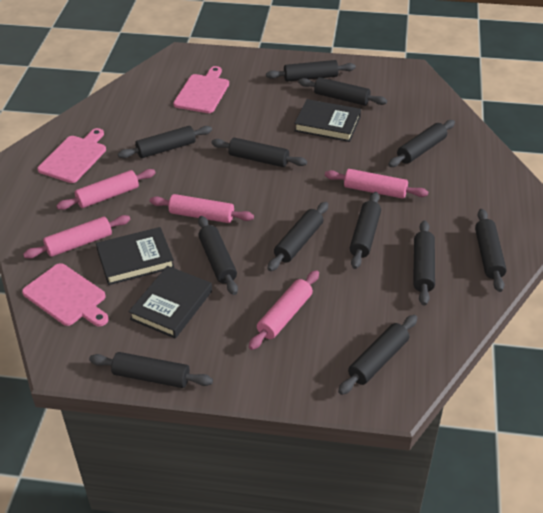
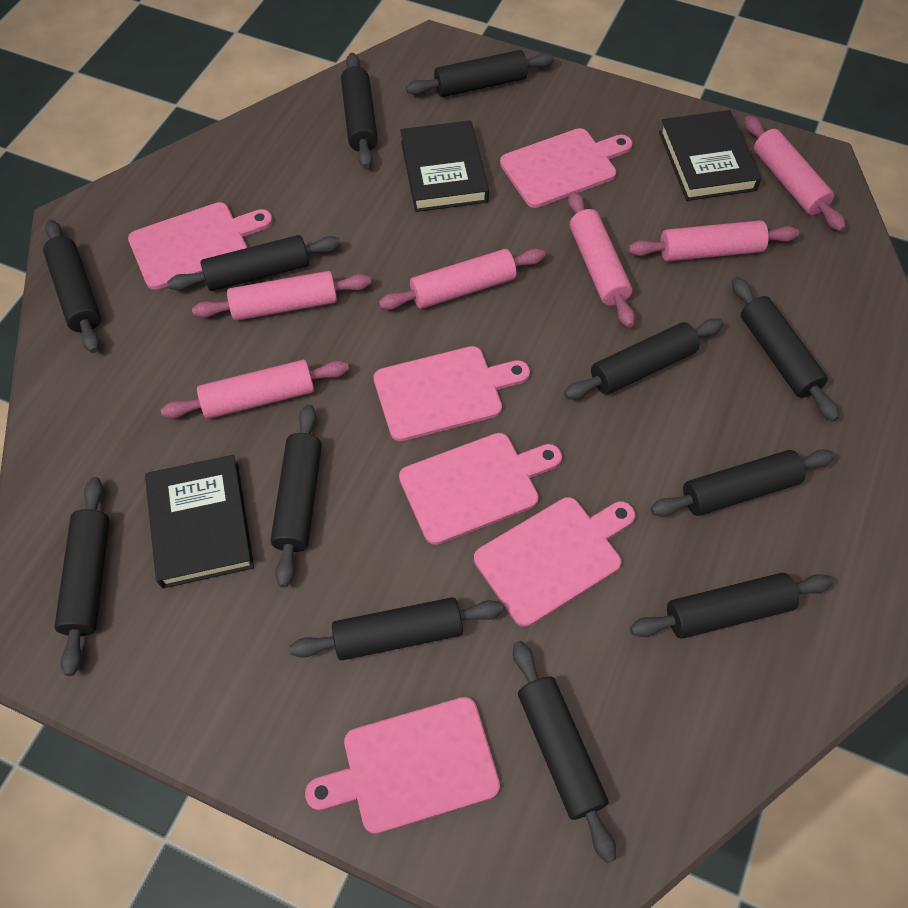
pink cutting board: [22,263,109,327] [37,128,106,183] [173,66,229,113] = 3 -> [128,202,273,290] [305,697,500,834] [374,346,530,442] [399,433,562,545] [474,497,635,627] [500,128,633,208] = 6
pink rolling pin: [23,215,130,259] [56,169,156,210] [150,194,254,223] [249,270,319,350] [325,169,428,199] = 5 -> [161,360,349,419] [192,271,371,321] [379,248,546,310] [568,191,635,328] [628,220,799,262] [744,116,846,231] = 6

